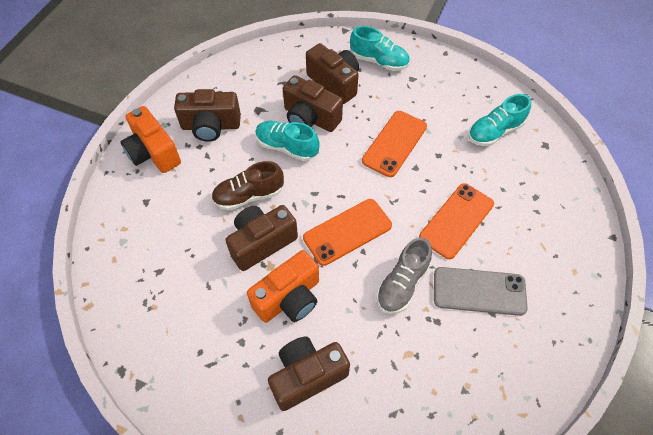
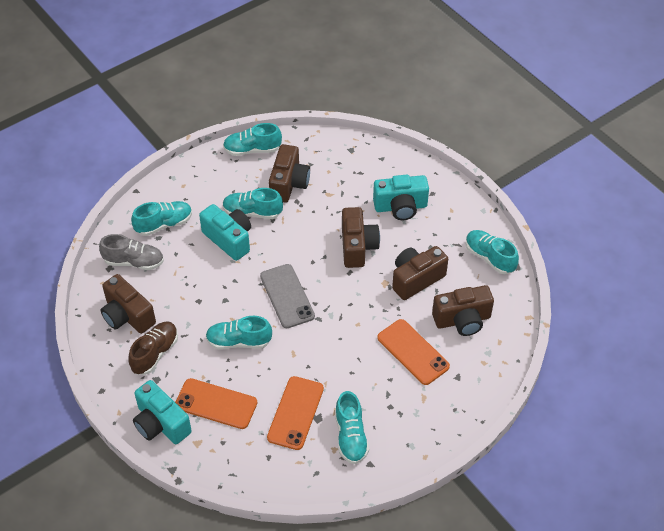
orange camera: [121,106,181,173] [247,250,319,323] = 2 -> none = 0
turquoise camera: none = 0 -> [133,380,192,444] [199,204,251,261] [373,175,429,220] = 3
turquoise shoe: [255,121,320,161] [350,26,410,71] [468,94,531,146] = 3 -> [131,201,192,236] [206,316,272,350] [222,188,283,219] [223,123,282,156] [335,391,369,464] [466,230,519,274] = 6

